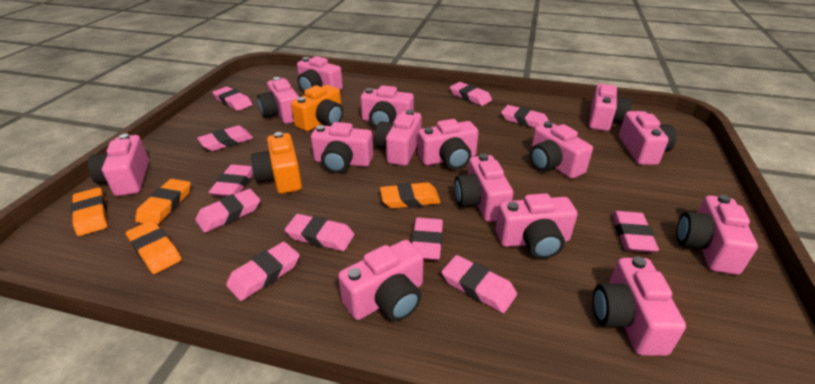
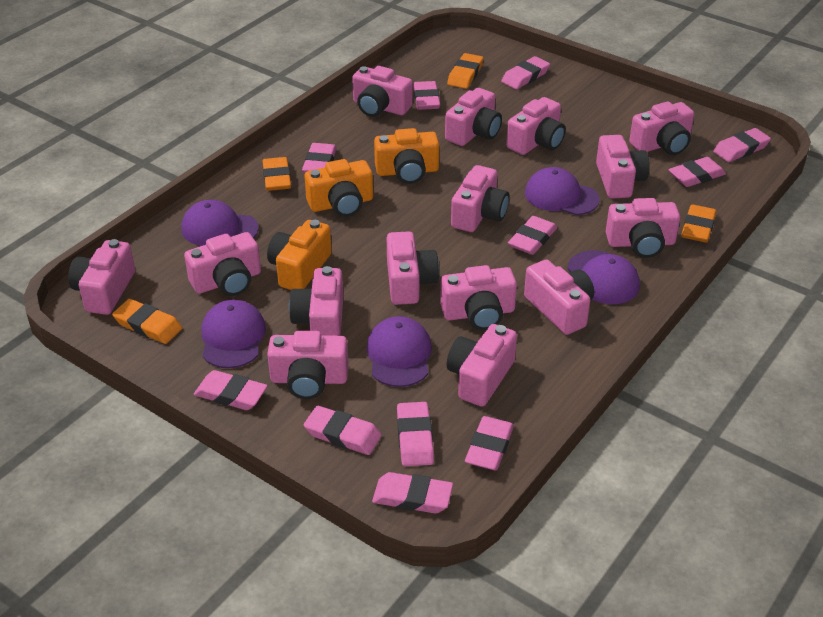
orange camera: [251,132,302,194] [291,85,343,131] = 2 -> [267,220,332,290] [305,159,373,217] [374,128,439,184] = 3
purple cap: none = 0 -> [181,200,259,246] [201,299,266,368] [366,316,432,387] [525,167,600,215] [568,250,640,304] = 5

